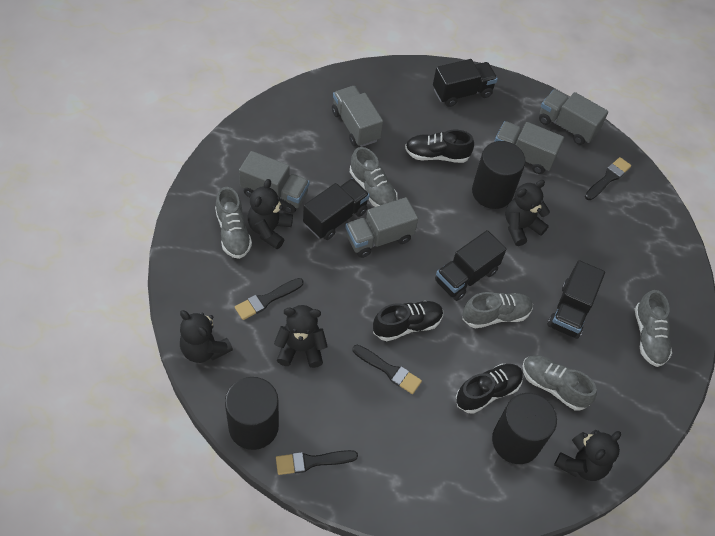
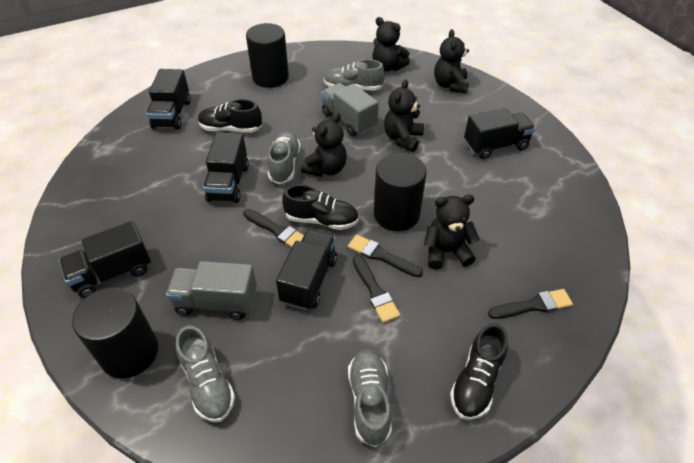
black truck: [303,179,370,240] [433,59,498,107] [435,230,506,301] [547,260,605,339] = 4 -> [59,221,151,298] [146,69,191,129] [203,132,249,203] [276,230,337,310] [464,108,535,159] = 5
grey shoe: [215,187,252,259] [350,147,398,207] [462,292,533,328] [523,355,597,411] [635,290,672,367] = 5 -> [176,325,235,422] [267,131,301,184] [324,59,385,90] [348,349,392,447] = 4
grey truck: [239,151,310,213] [332,86,383,147] [345,197,418,258] [495,121,564,174] [539,90,608,145] = 5 -> [166,261,257,320] [321,83,379,136] = 2

